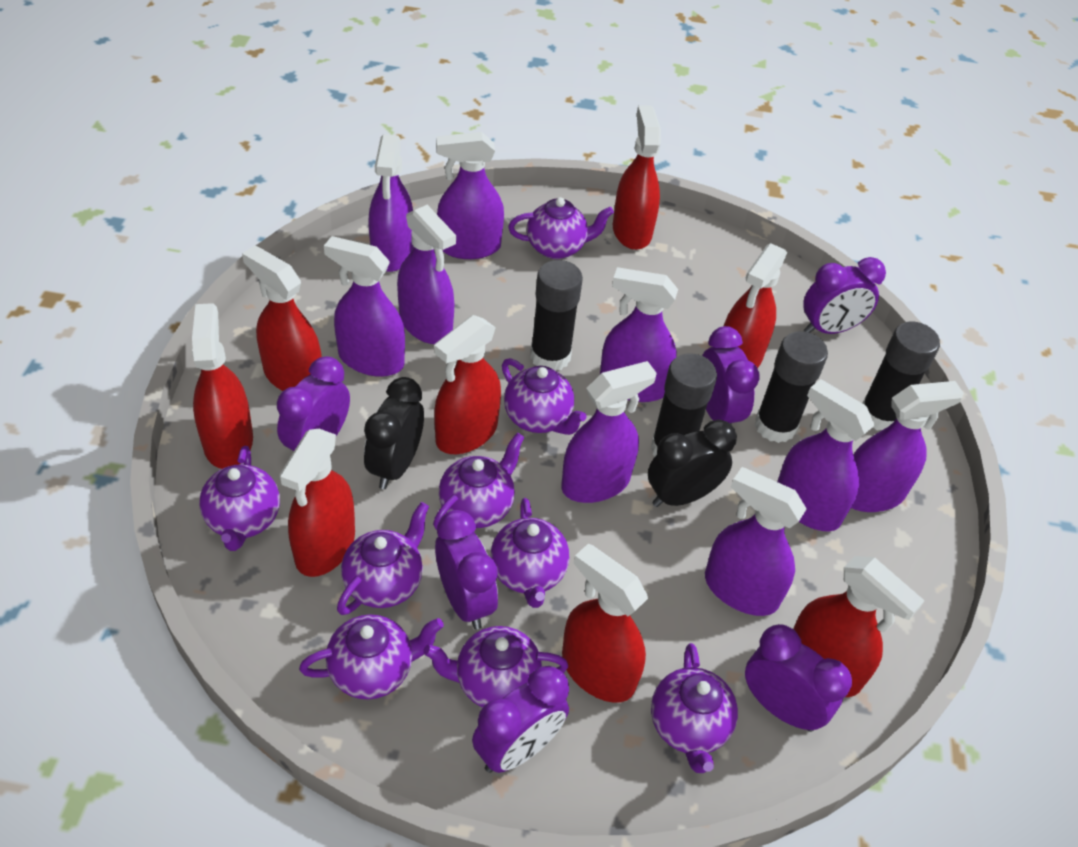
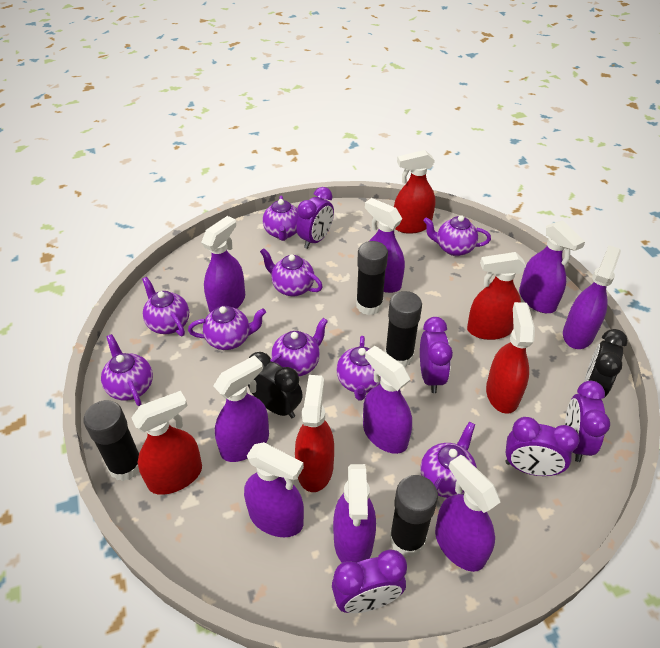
purple clock: [277,356,350,451] [435,510,498,630] [472,666,569,773] [702,326,759,425] [745,624,852,732] [803,257,886,334] = 6 -> [296,187,334,249] [332,549,407,613] [420,317,453,393] [505,417,580,476] [565,381,610,462] = 5
red spray bottle: [192,303,253,469] [242,246,322,391] [279,429,355,577] [434,315,501,454] [562,544,648,703] [613,105,661,250] [724,243,787,368] [793,556,925,697] = 8 -> [131,391,202,495] [295,375,334,492] [394,150,435,234] [467,252,526,340] [486,302,535,414] = 5

